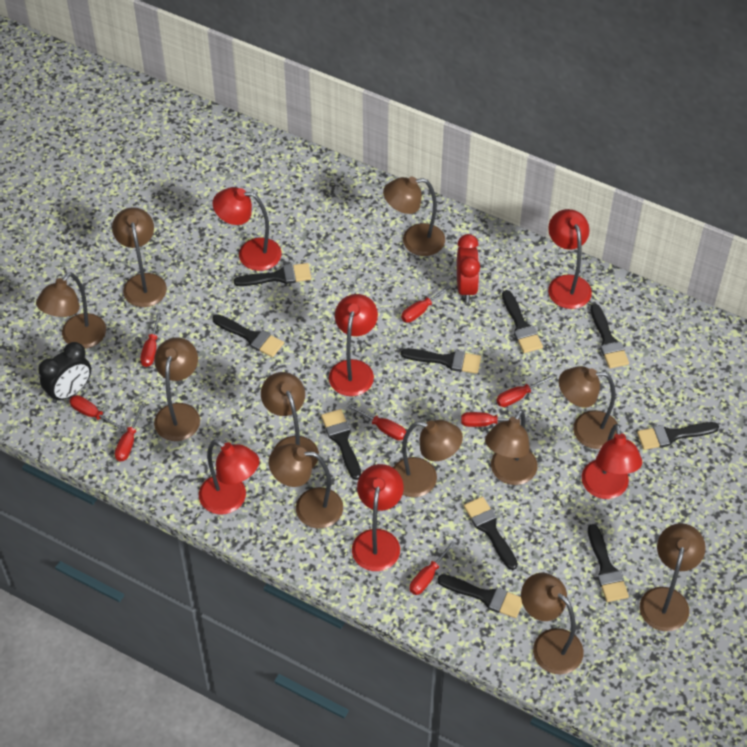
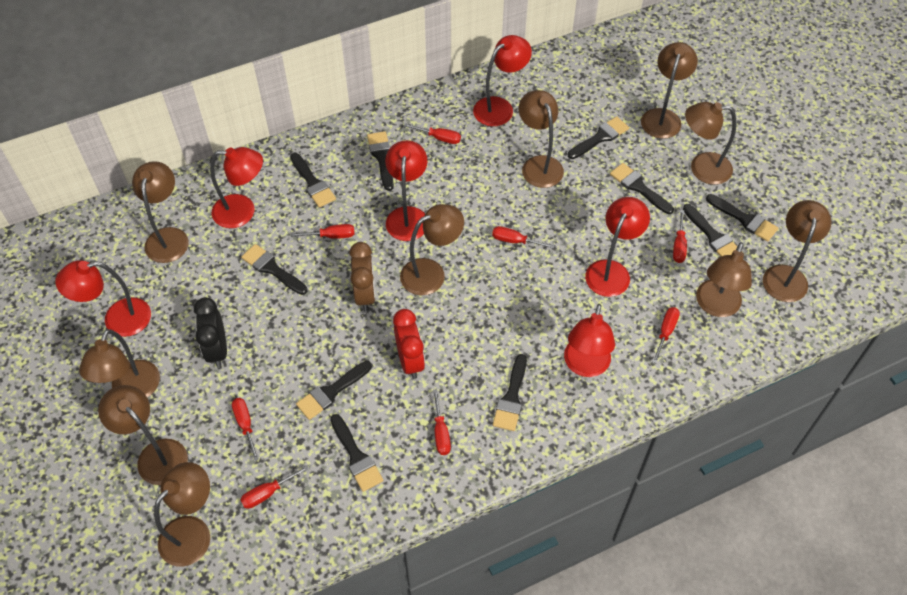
brown clock: none = 0 -> [349,242,376,311] = 1
brown lamp: [36,272,106,349] [112,207,167,307] [154,337,200,441] [261,372,319,468] [269,444,343,528] [383,177,445,256] [393,420,463,497] [485,410,538,485] [521,573,584,674] [559,366,618,449] [640,523,706,631] = 11 -> [79,329,160,397] [98,385,188,485] [132,161,189,263] [154,462,210,567] [400,204,464,295] [519,90,564,188] [641,42,698,139] [685,102,736,185] [696,242,752,317] [763,200,831,302] = 10

